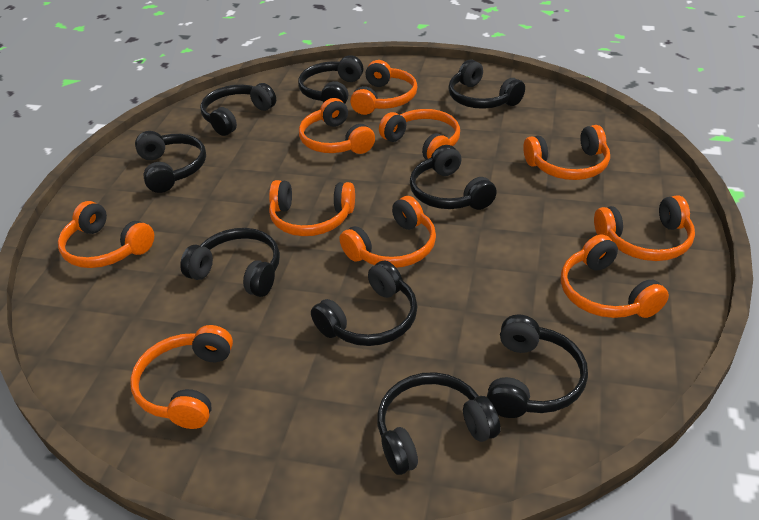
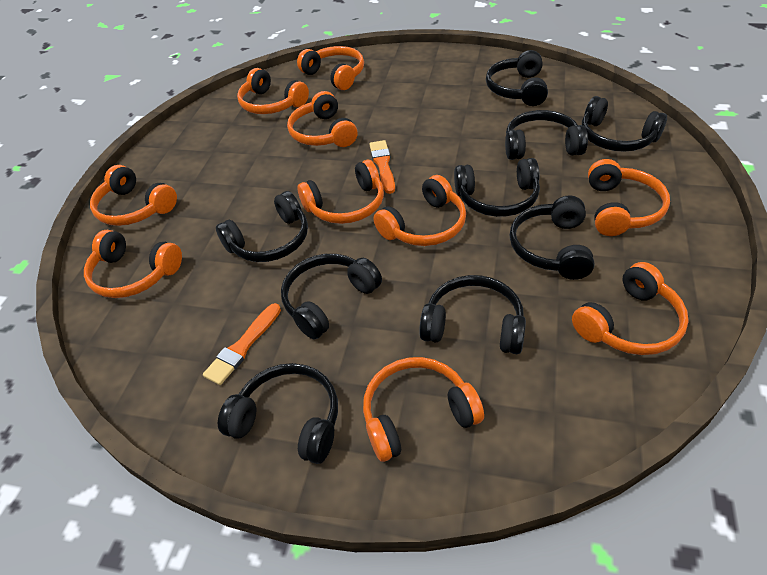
orange brush: none = 0 -> [203,303,281,385] [369,140,395,194] = 2

